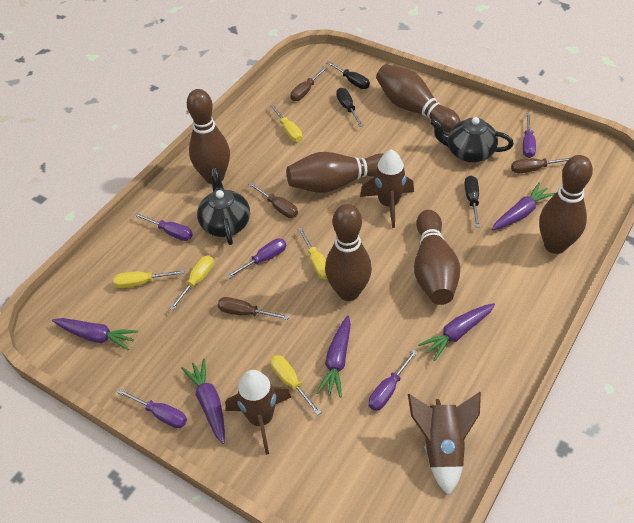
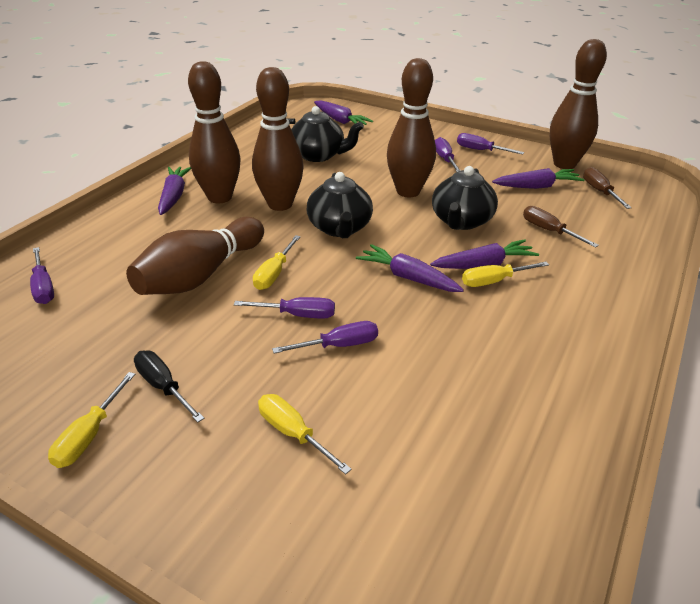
black screwdriver: [326,61,370,89] [336,88,363,127] [464,176,480,227] = 3 -> [134,350,204,422] = 1
black teapot: [197,168,250,245] [430,117,514,162] = 2 -> [288,106,364,162] [307,172,373,238] [432,166,498,230] = 3
brown bowling pin: [187,89,230,184] [287,152,383,193] [325,204,372,301] [376,64,461,133] [414,210,460,305] [539,155,593,254] = 6 -> [126,217,264,295] [188,61,241,203] [252,67,304,211] [387,58,436,197] [550,39,607,169] = 5
brown rocket: [225,370,292,455] [360,149,414,228] [408,392,481,496] = 3 -> none = 0
brown screwdriver: [218,297,289,320] [248,182,298,218] [290,67,327,101] [511,157,571,173] = 4 -> [523,206,599,248] [583,167,632,209] = 2
yellow screwdriver: [113,270,185,288] [169,256,214,310] [270,105,302,142] [270,355,322,415] [298,228,327,279] = 5 -> [48,372,135,468] [253,235,301,290] [258,394,352,475] [462,262,549,287] = 4

